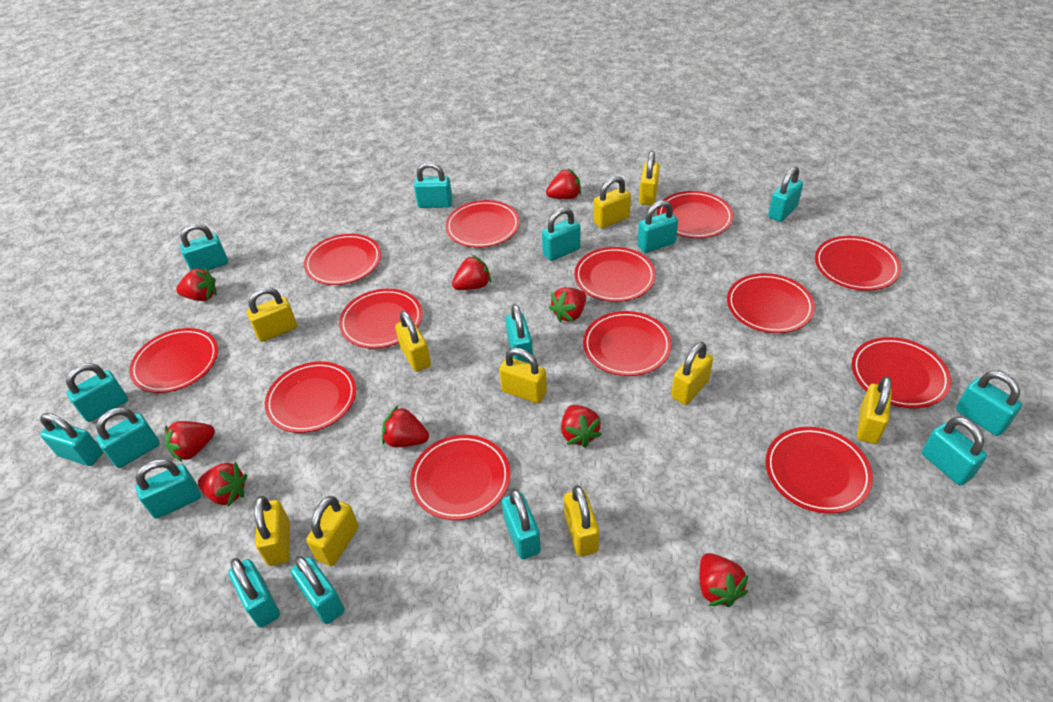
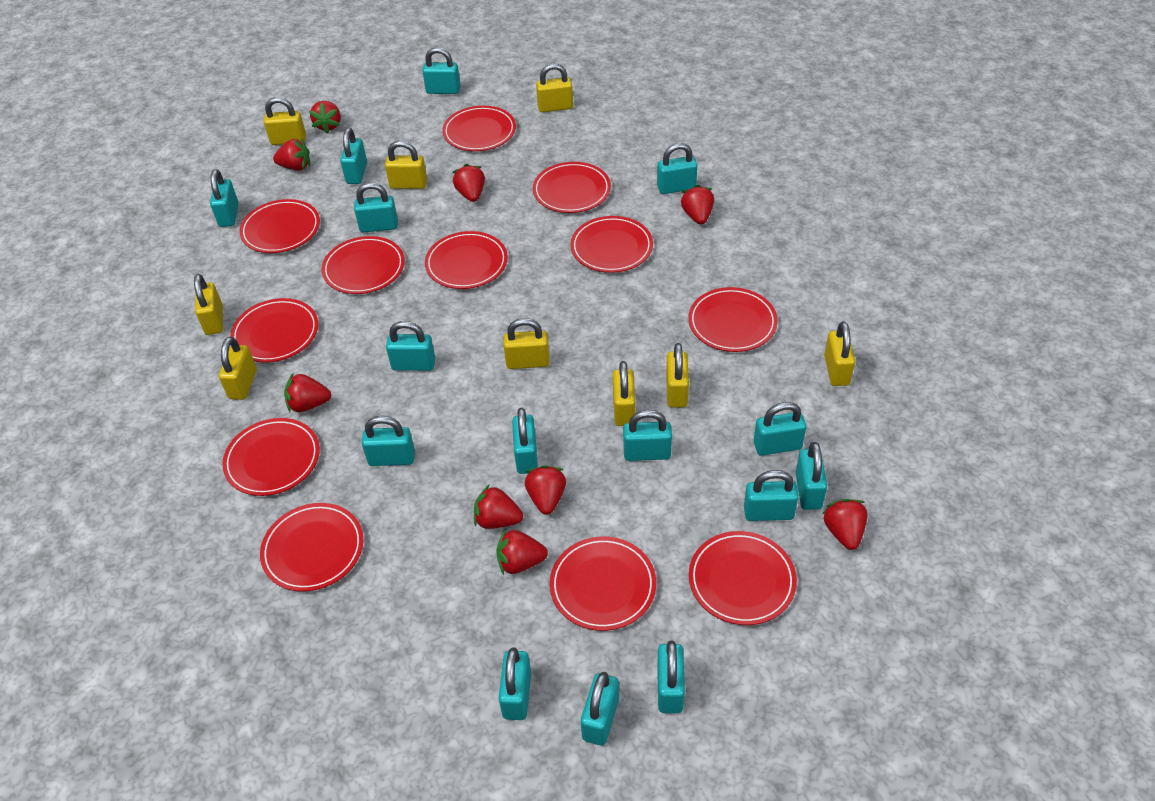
red plate: [129,328,218,393] [265,362,356,433] [304,234,381,285] [339,289,422,349] [410,435,510,520] [445,200,520,248] [575,247,656,302] [583,311,672,376] [657,191,734,238] [727,273,815,333] [765,427,873,514] [815,236,901,291] [851,337,951,408] = 13 -> [222,418,320,496] [230,298,318,363] [239,199,320,253] [260,503,363,592] [321,236,405,294] [425,231,508,289] [442,106,516,151] [533,162,611,213] [550,536,656,631] [570,216,653,273] [688,287,778,352] [689,531,797,625] = 12
yellow padlock: [247,287,297,342] [254,496,290,566] [306,496,359,566] [395,311,431,372] [499,348,547,403] [564,485,599,557] [593,176,631,229] [639,151,660,206] [671,342,713,405] [857,376,892,444] = 10 -> [194,274,223,335] [219,337,257,400] [264,97,306,145] [385,141,427,189] [503,318,550,369] [536,64,573,112] [613,361,635,426] [666,343,689,408] [824,322,855,386] = 9

